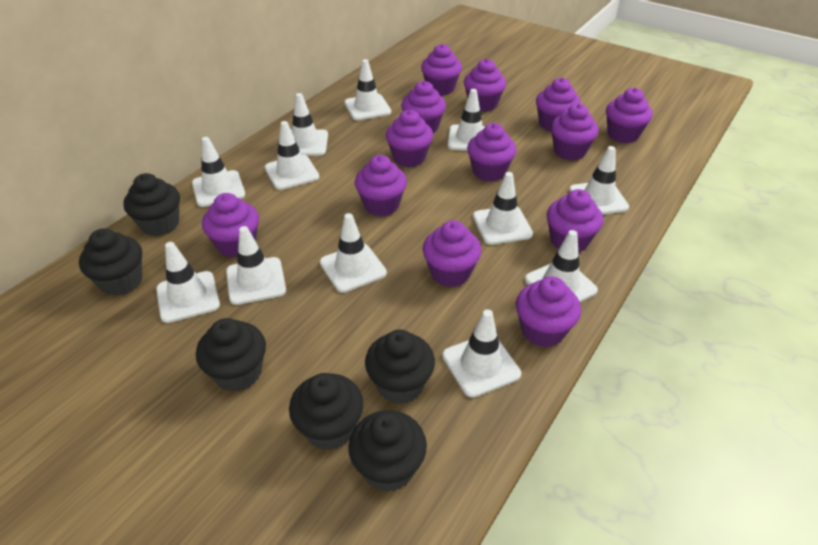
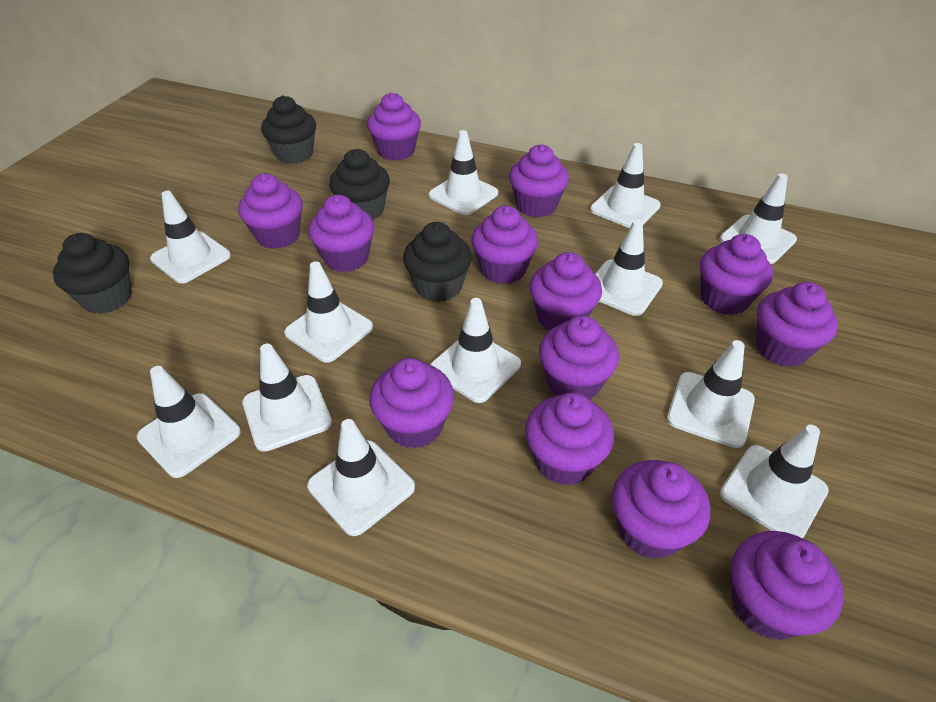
black cupcake: [79,228,142,296] [123,173,180,236] [196,318,266,392] [289,373,364,450] [348,410,427,492] [365,330,435,404] = 6 -> [53,233,132,314] [261,96,316,164] [329,149,390,220] [403,222,472,302] = 4

